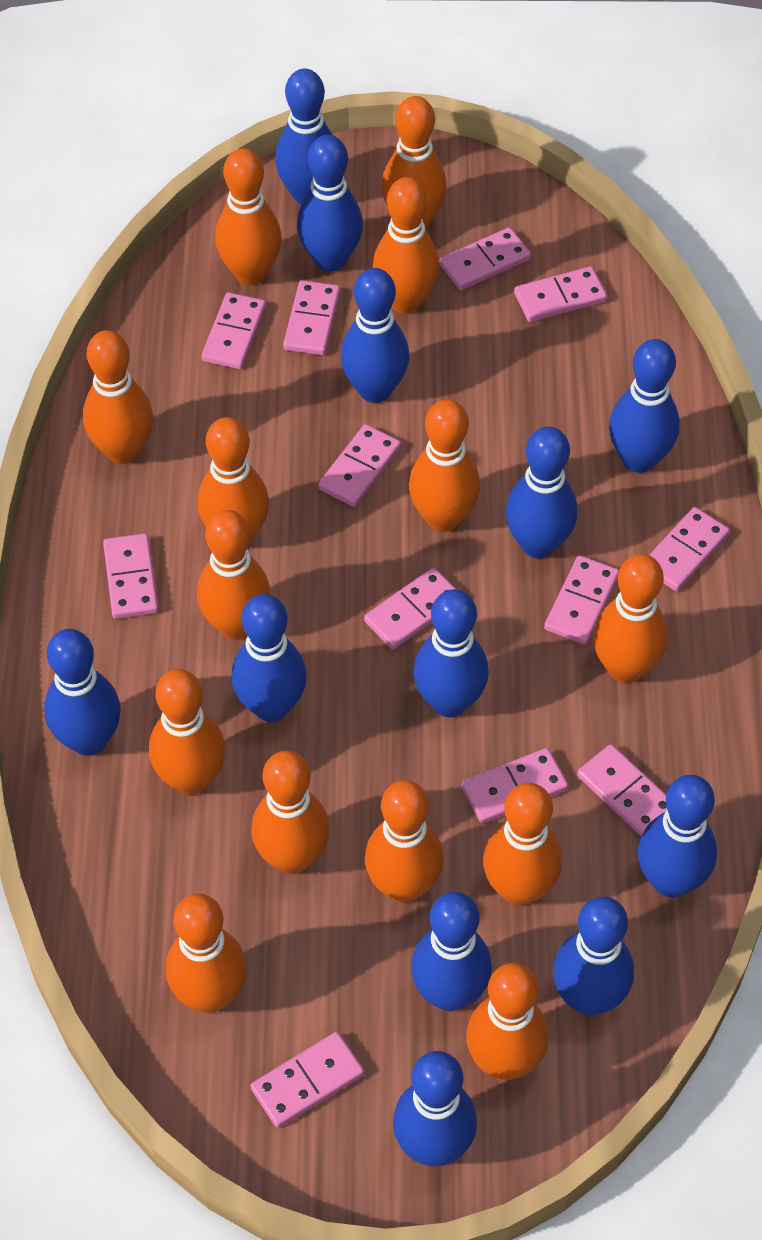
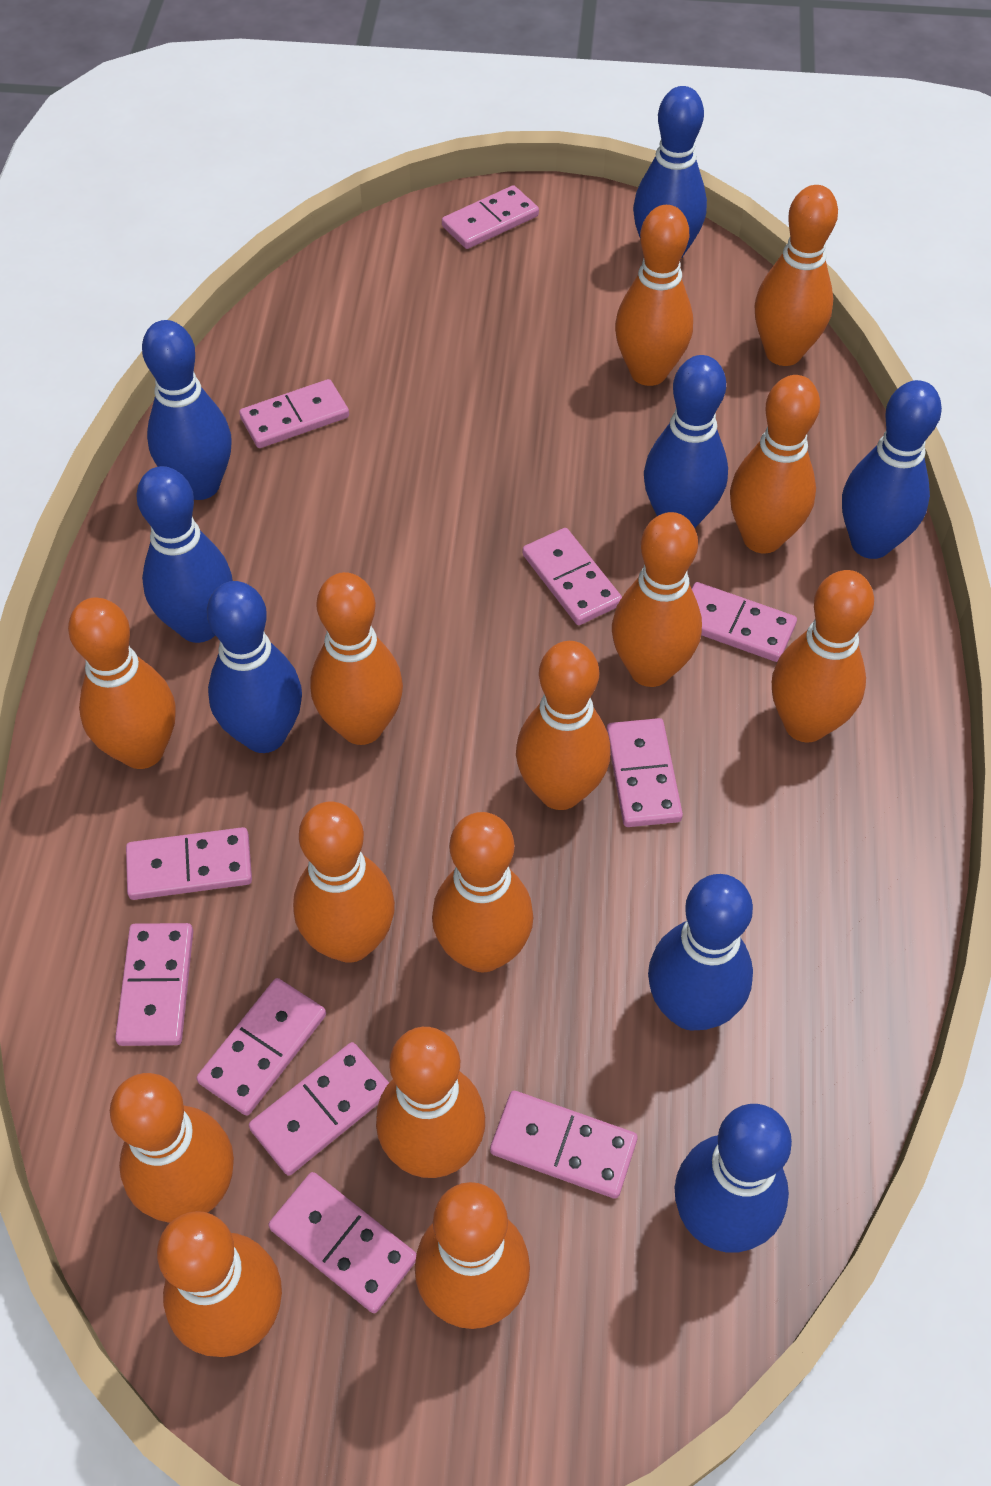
blue bowling pin: [44,629,121,756] [231,594,307,722] [275,69,332,205] [297,135,363,272] [341,268,409,403] [393,1051,477,1166] [411,892,492,1011] [413,589,489,717] [506,427,577,558] [553,896,634,1015] [609,339,680,473] [638,775,717,897] = 12 -> [136,466,233,643] [142,320,232,500] [207,581,302,753] [633,86,707,259] [644,355,728,528] [648,874,753,1031] [675,1104,792,1253] [842,380,942,559] = 8
pink domino: [103,533,159,619] [201,292,266,369] [250,1032,364,1128] [283,280,341,355] [318,424,401,507] [364,568,456,649] [440,227,531,290] [462,748,568,824] [514,266,607,322] [544,555,619,644] [577,744,667,837] [649,507,730,591] = 12 -> [115,923,193,1046] [126,827,252,900] [196,978,326,1116] [239,379,349,448] [249,1042,389,1176] [268,1172,416,1313] [442,185,539,249] [490,1091,638,1199] [522,528,622,625] [607,718,683,827] [692,582,797,662] = 11

